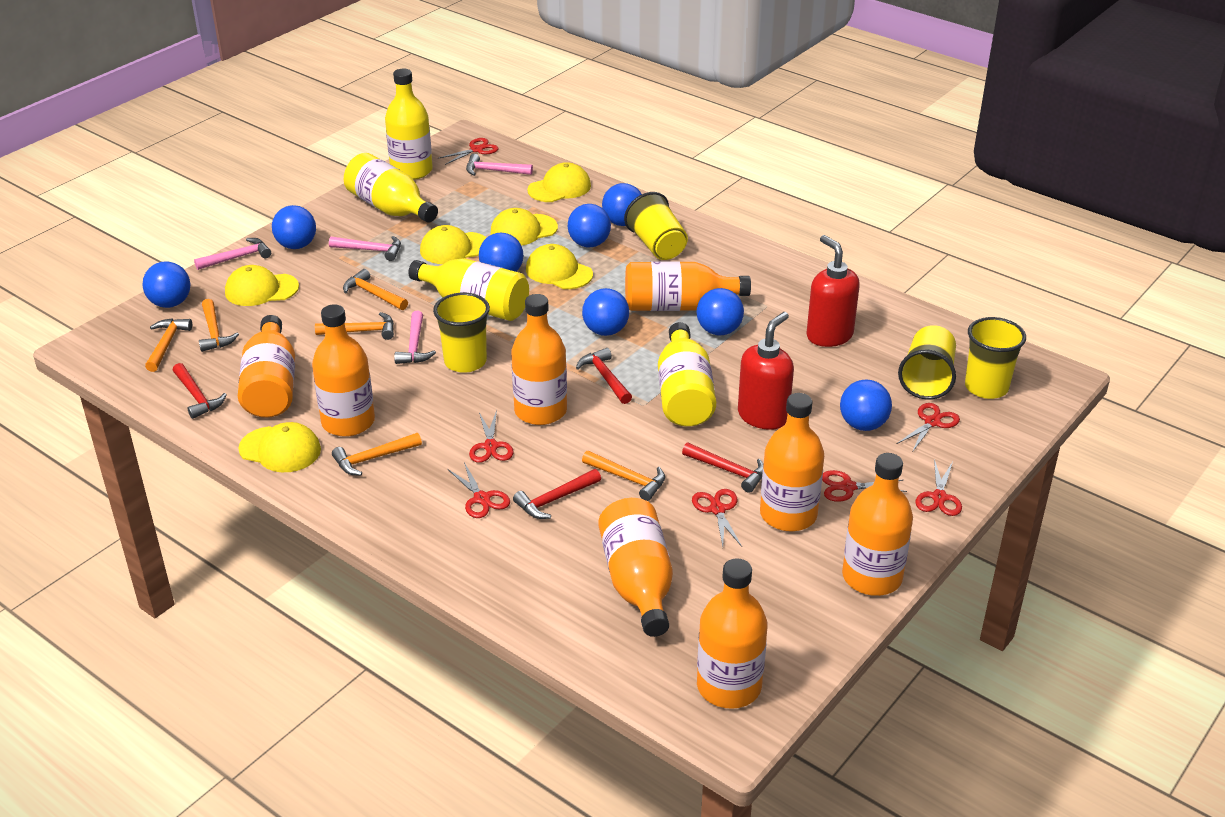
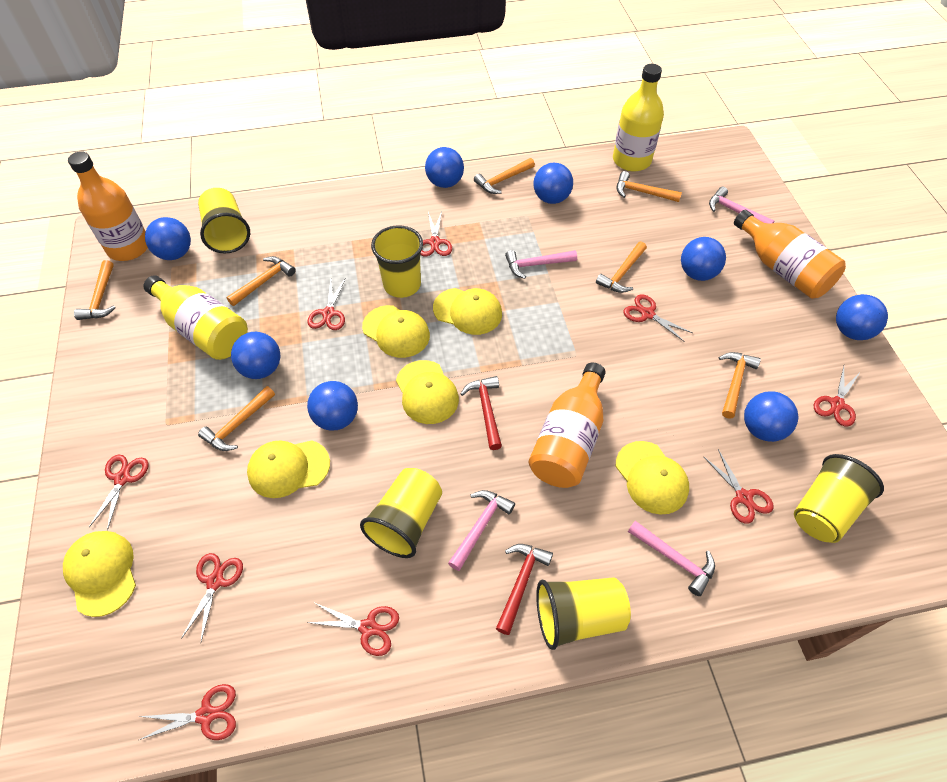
orange bottle: [238,315,295,418] [312,305,375,437] [511,294,567,425] [598,498,673,637] [625,261,751,311] [697,558,767,709] [760,393,824,531] [842,453,913,596] = 8 -> [68,151,148,261] [528,363,606,488] [734,210,846,299] = 3
orange hammer: [145,319,192,372] [199,299,239,352] [315,312,394,340] [332,433,422,476] [343,269,408,310] [582,451,665,501] = 6 -> [74,260,116,320] [198,386,275,451] [226,256,296,306] [474,158,535,194] [596,241,647,293] [617,171,682,202] [719,352,761,418] = 7
red hammer: [173,363,227,419] [513,469,601,519] [576,348,632,404] [682,443,763,493] = 4 -> [461,376,502,450] [496,544,553,635] = 2
red scissors: [437,138,499,165] [447,462,510,518] [469,410,514,463] [692,489,742,547] [822,470,907,502] [897,403,960,451] [915,459,962,516] = 7 -> [89,455,149,531] [139,684,236,740] [181,553,243,642] [307,278,346,330] [307,603,399,656] [420,211,452,256] [623,295,693,342] [703,449,773,523] [814,366,860,427] = 9
red soap dispenser: [738,312,794,430] [806,235,860,347] = 2 -> none = 0
yellow bottle: [344,153,438,223] [385,69,433,180] [408,258,529,321] [658,322,716,427] = 4 -> [143,275,248,360] [613,64,664,172] = 2
yellow cup: [433,293,490,373] [624,192,688,260] [898,325,956,400] [965,317,1026,399] = 4 -> [198,188,250,253] [360,468,442,558] [371,225,423,298] [536,577,631,650] [794,454,884,543] = 5

